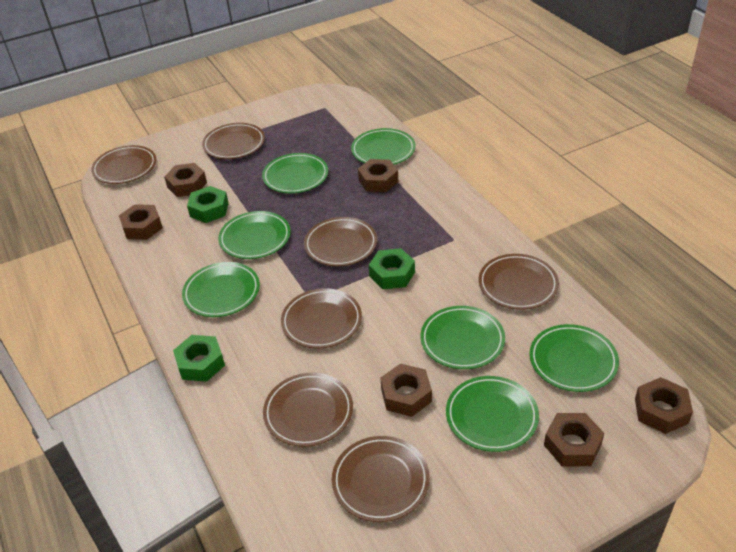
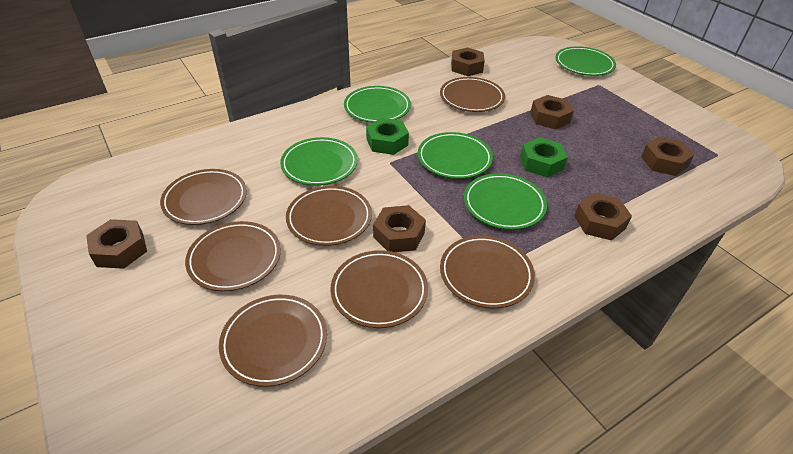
green nut: [173,335,225,382] [187,186,229,223] [369,248,415,289] = 3 -> [366,118,409,155] [520,137,568,177] = 2
green plate: [182,262,260,317] [218,211,291,259] [262,153,328,193] [351,128,415,165] [421,306,505,369] [446,376,539,452] [529,324,619,392] = 7 -> [280,137,358,186] [344,86,411,123] [418,132,493,179] [464,173,547,230] [555,46,616,76] = 5

